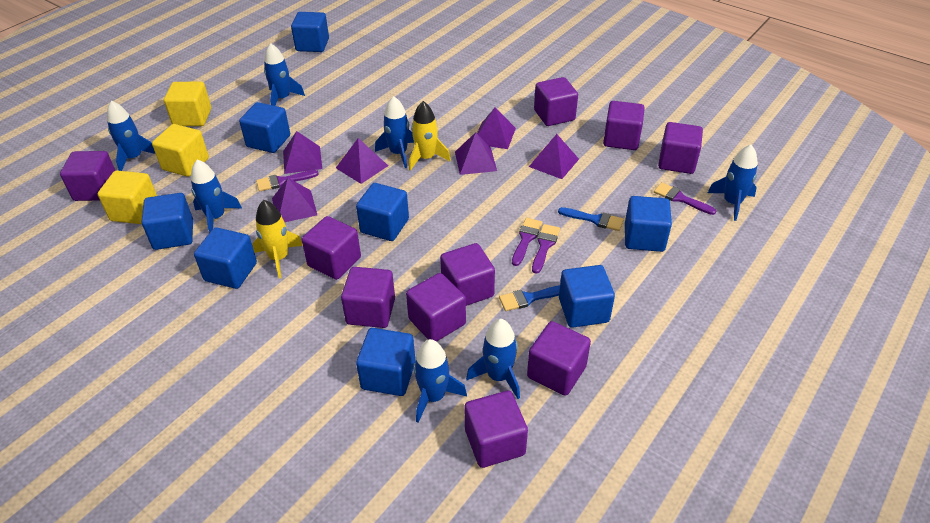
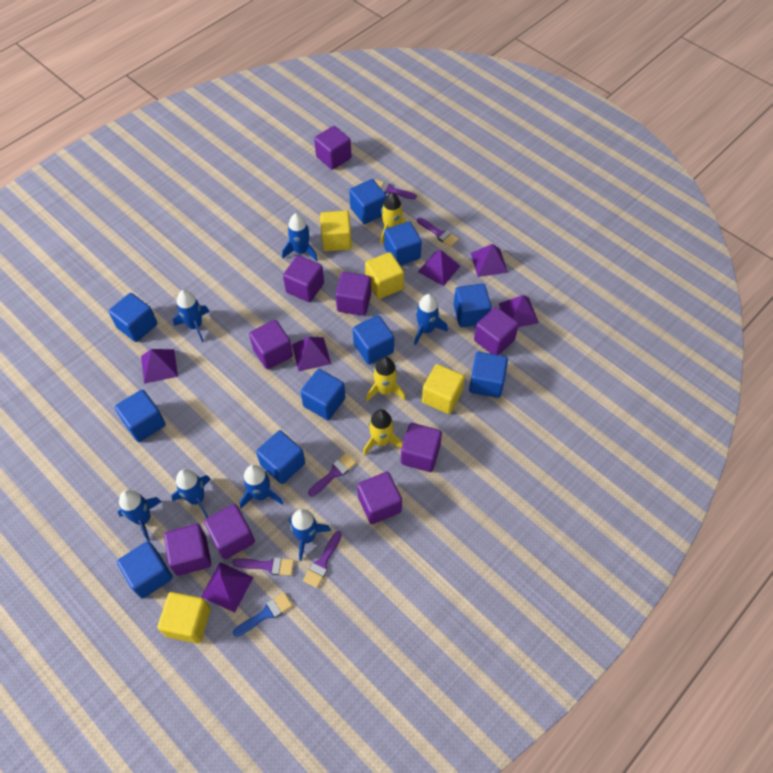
blue brush: [499,285,560,311] [558,207,624,231] = 2 -> [233,592,293,637] = 1
blue cube: [141,193,193,250] [194,228,257,289] [239,102,290,153] [291,12,329,52] [356,183,409,241] [356,328,415,396] [559,265,615,328] [625,196,672,252] = 8 -> [109,293,157,342] [115,390,166,442] [117,541,173,598] [256,430,305,484] [300,369,346,420] [349,179,387,224] [353,315,394,365] [384,221,422,265] [454,283,491,327] [469,352,508,398] = 10
purple brush: [256,170,319,191] [512,218,543,266] [532,224,560,274] [654,182,716,215] = 4 -> [232,557,294,576] [303,531,342,588] [308,453,357,497] [375,180,417,199] [417,218,459,247] = 5
purple cube: [60,151,116,201] [302,216,361,280] [341,267,395,328] [406,273,466,342] [440,243,495,306] [464,391,528,468] [527,321,591,396] [534,77,578,126] [603,101,645,150] [658,122,703,174] = 10 -> [164,524,211,576] [204,504,255,559] [249,320,293,369] [283,255,324,302] [314,126,352,170] [335,272,371,316] [357,472,402,524] [401,423,442,472] [474,307,519,355] = 9
yellow cube: [98,171,157,224] [152,124,209,177] [164,82,211,126] = 3 -> [158,592,211,644] [320,211,352,251] [365,252,404,299] [422,364,465,414] = 4
yellow rocket: [253,200,303,278] [409,101,451,171] = 2 -> [363,409,403,455] [366,357,406,401] [380,192,407,245] = 3

